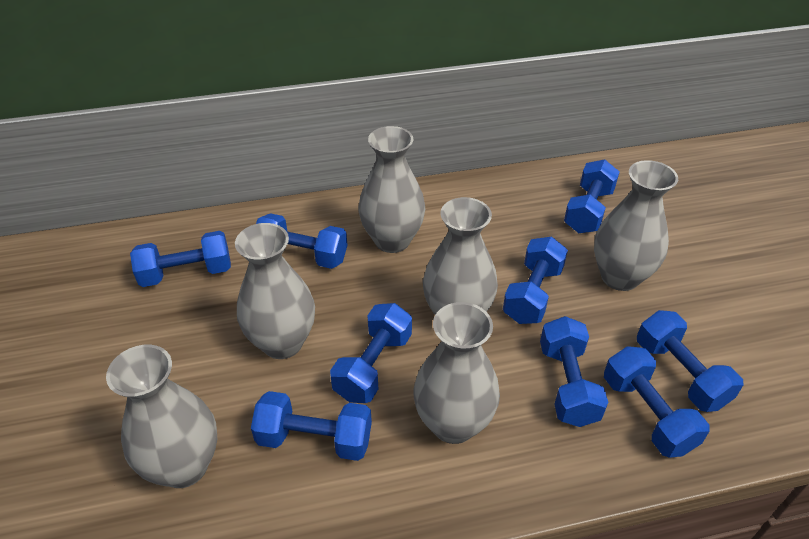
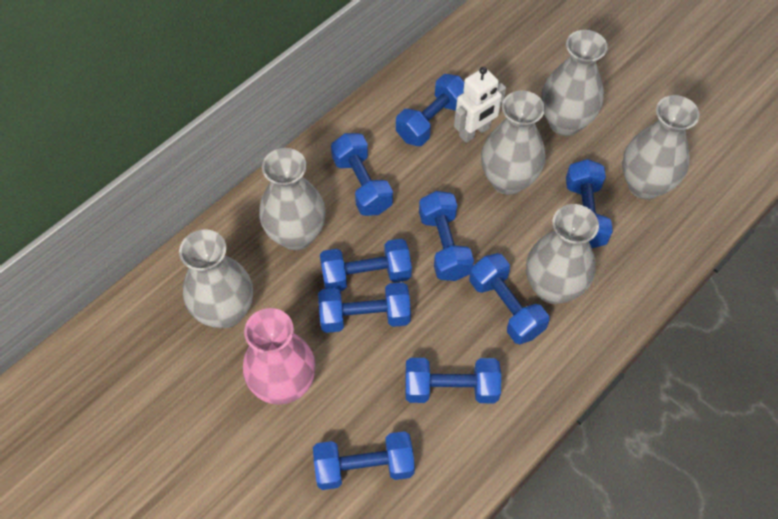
pink vase: none = 0 -> [243,308,316,405] = 1
white robot: none = 0 -> [454,67,506,143] = 1

